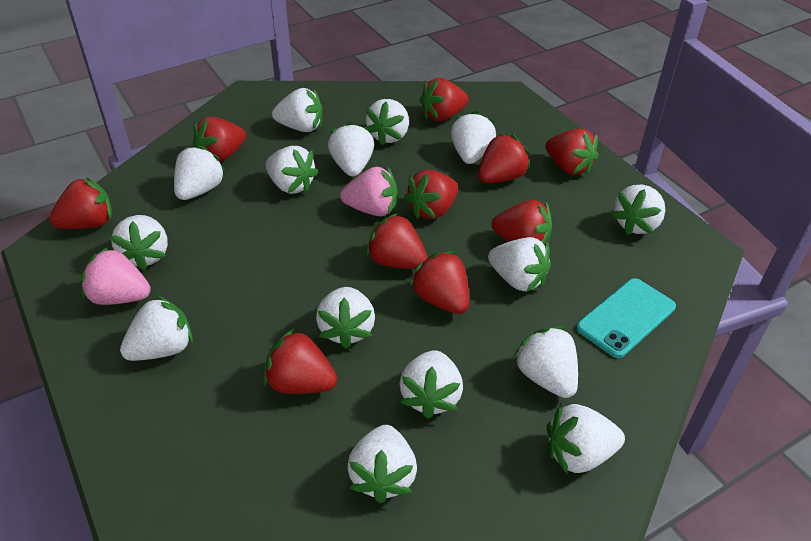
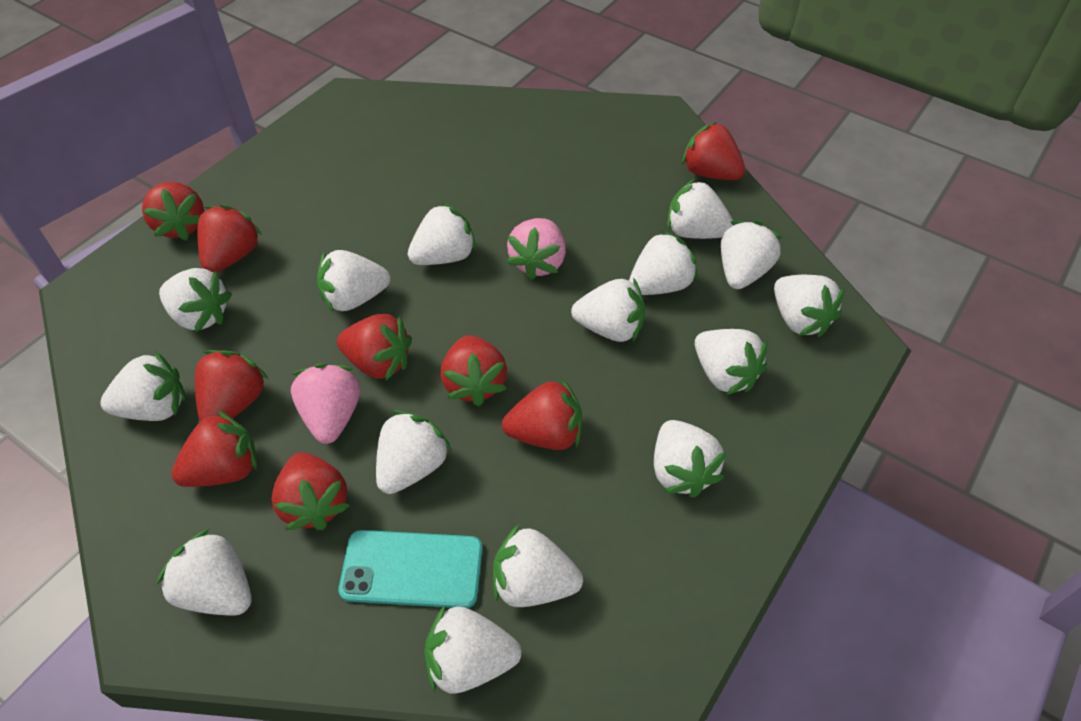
red strawberry: [49,177,112,229] [193,117,246,162] [264,329,337,394] [366,213,428,269] [404,170,458,219] [410,251,469,314] [420,78,469,121] [478,134,530,183] [492,200,552,245] [545,129,598,175] = 10 -> [142,182,204,241] [171,410,257,487] [195,350,268,422] [198,204,262,273] [271,453,350,530] [337,314,412,380] [441,335,507,406] [502,379,582,450] [682,122,745,180] = 9

